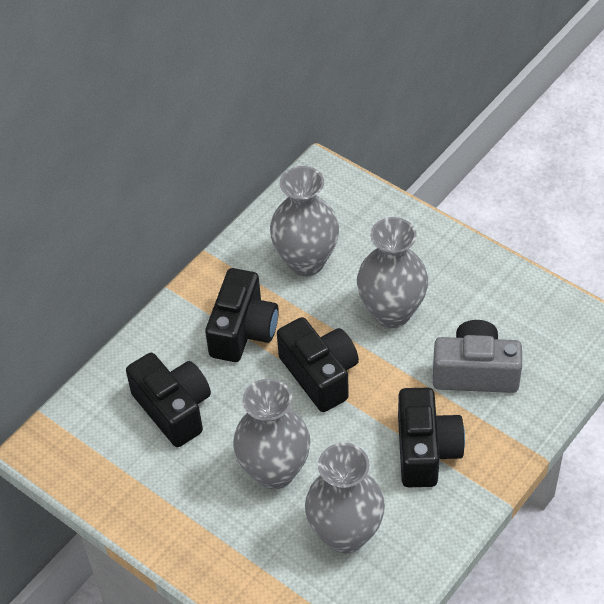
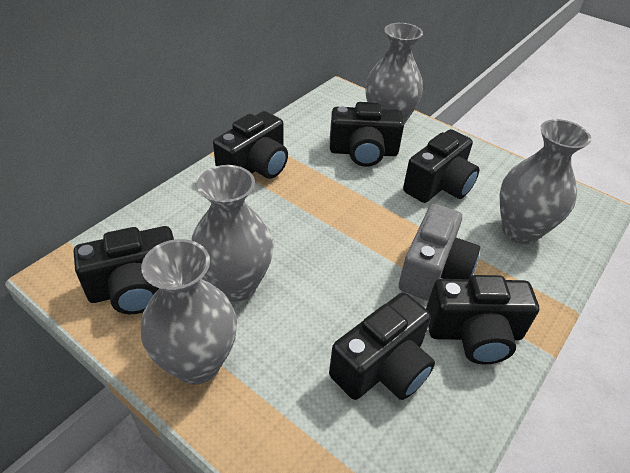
black camera: [126,353,211,447] [205,268,279,362] [277,317,359,412] [398,388,465,487] = 4 -> [74,226,174,314] [213,111,288,179] [329,292,435,400] [330,102,404,167] [403,129,479,203] [426,275,539,364] = 6

